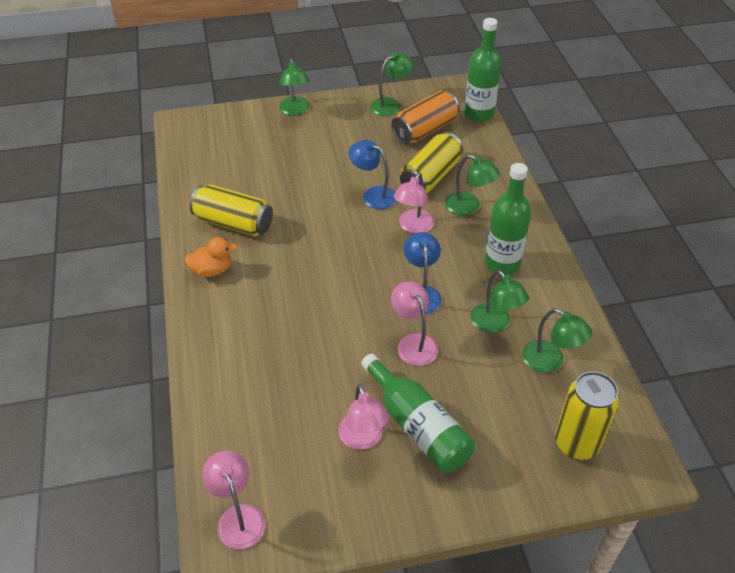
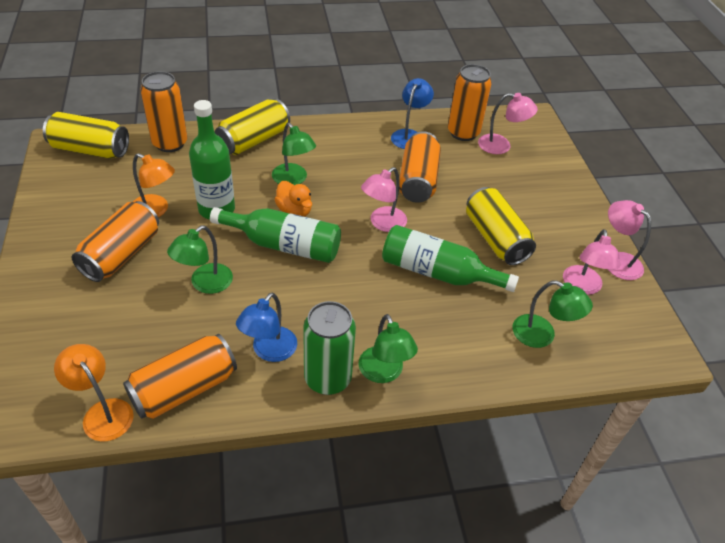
green can: none = 0 -> [303,301,356,395] = 1
green lamp: [279,58,310,116] [370,52,414,116] [445,155,500,216] [471,270,529,333] [522,308,592,373] = 5 -> [167,225,233,294] [272,123,316,185] [359,314,418,383] [513,280,593,348] = 4
orange can: [391,90,460,144] = 1 -> [72,201,159,282] [123,334,237,419] [140,71,187,152] [399,131,441,203] [448,64,492,141] = 5
orange lamp: none = 0 -> [54,344,134,442] [133,153,175,217] = 2

